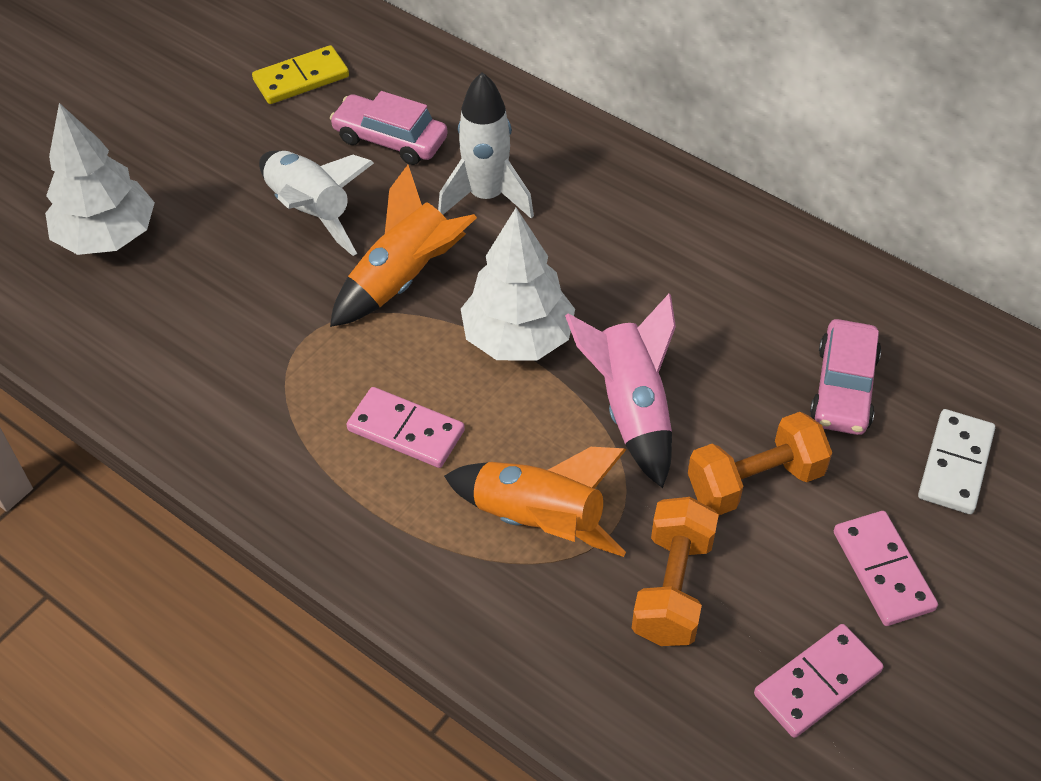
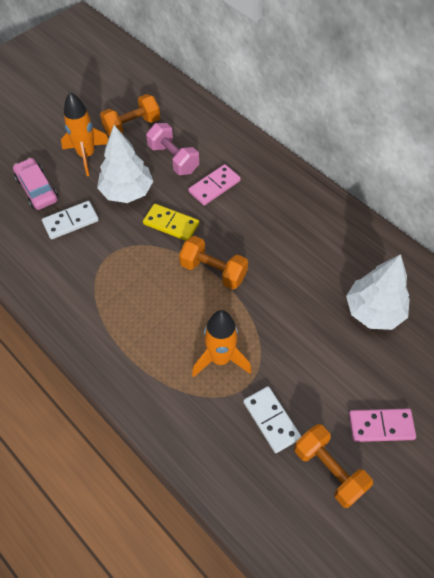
orange dumbbell: [632,497,719,646] [688,412,832,515] = 2 -> [100,94,160,136] [179,236,248,289] [294,424,373,508] = 3
pink car: [330,91,448,165] [810,319,881,435] = 2 -> [13,158,58,210] = 1
pink domino: [346,387,465,468] [754,624,884,738] [834,511,938,626] = 3 -> [188,164,241,205] [349,408,416,442] = 2
pink dumbbell: none = 0 -> [146,123,199,175] = 1
pink rocket: [565,293,676,488] = 1 -> none = 0
white domino: [918,409,995,514] = 1 -> [42,201,99,240] [243,386,301,453] = 2
white rocket: [259,151,374,256] [438,72,534,219] = 2 -> none = 0

